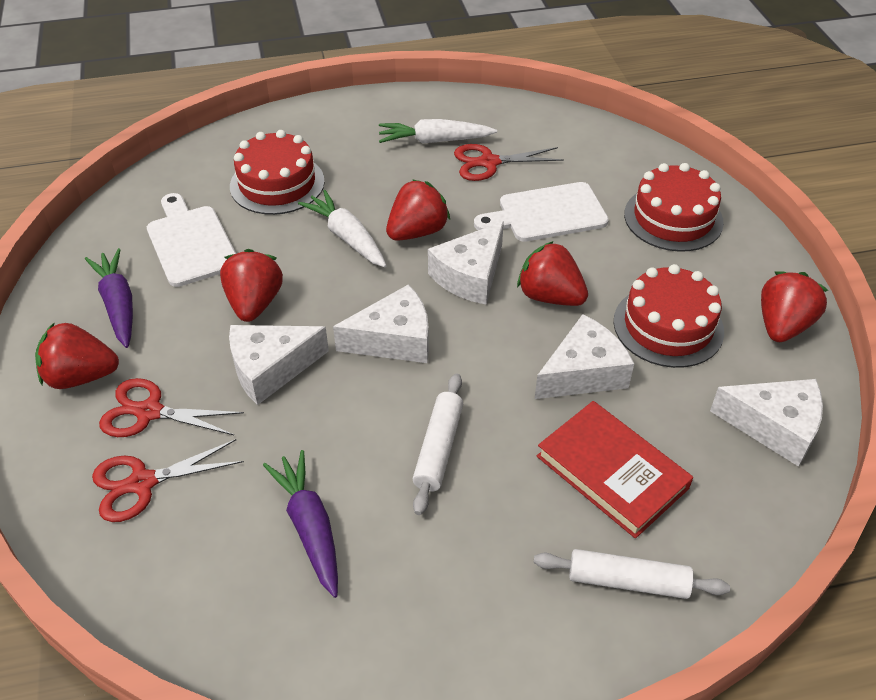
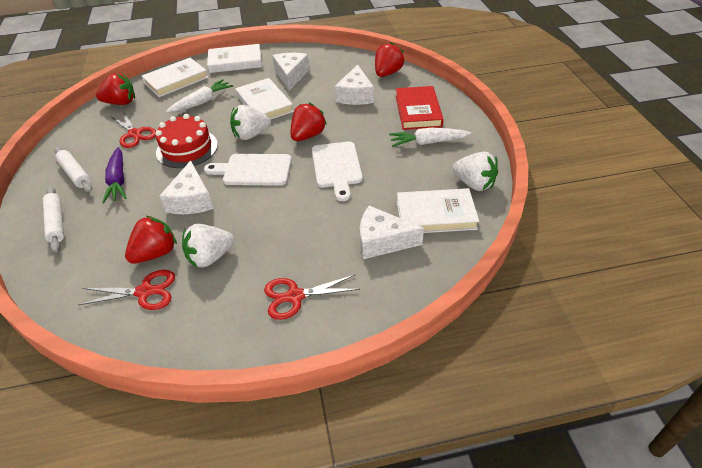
purple carrot: [85,248,133,348] [263,450,338,598] = 2 -> [102,147,126,203] = 1
red cake: [230,130,325,215] [614,264,724,368] [624,163,724,252] = 3 -> [155,114,218,168] = 1
red strawberry: [35,322,119,389] [220,249,283,322] [386,179,450,241] [517,241,588,306] [761,271,828,342] = 5 -> [96,73,135,105] [125,216,177,264] [290,102,327,141] [375,42,405,77] = 4
white book: none = 0 -> [142,58,208,97] [207,44,262,73] [235,78,294,120] [397,188,479,233] = 4
white cheese: [229,325,329,405] [333,284,429,363] [428,221,504,305] [535,314,634,399] [710,379,823,467] = 5 -> [159,161,213,214] [272,53,310,91] [335,65,374,105] [360,206,424,259] = 4
white strawberry: none = 0 -> [182,224,234,267] [230,105,271,140] [453,152,498,191] = 3

